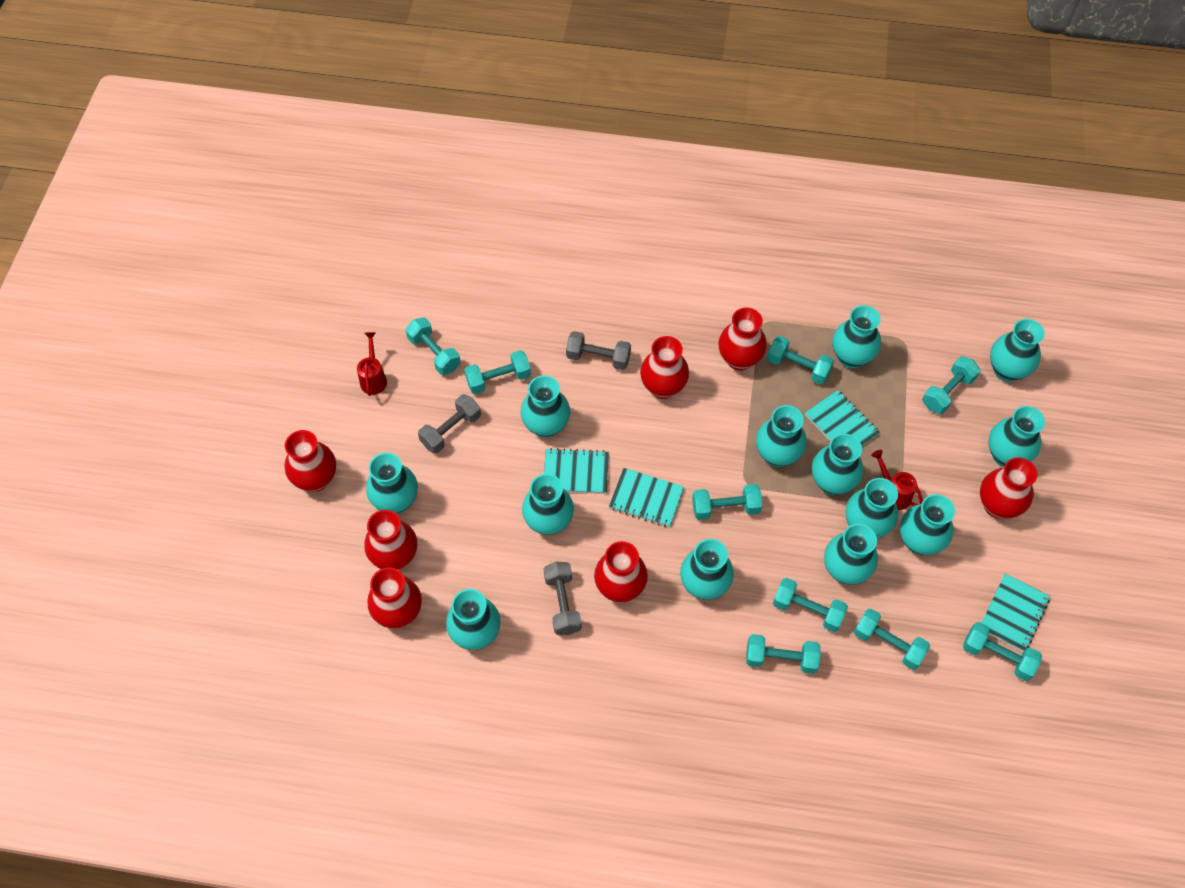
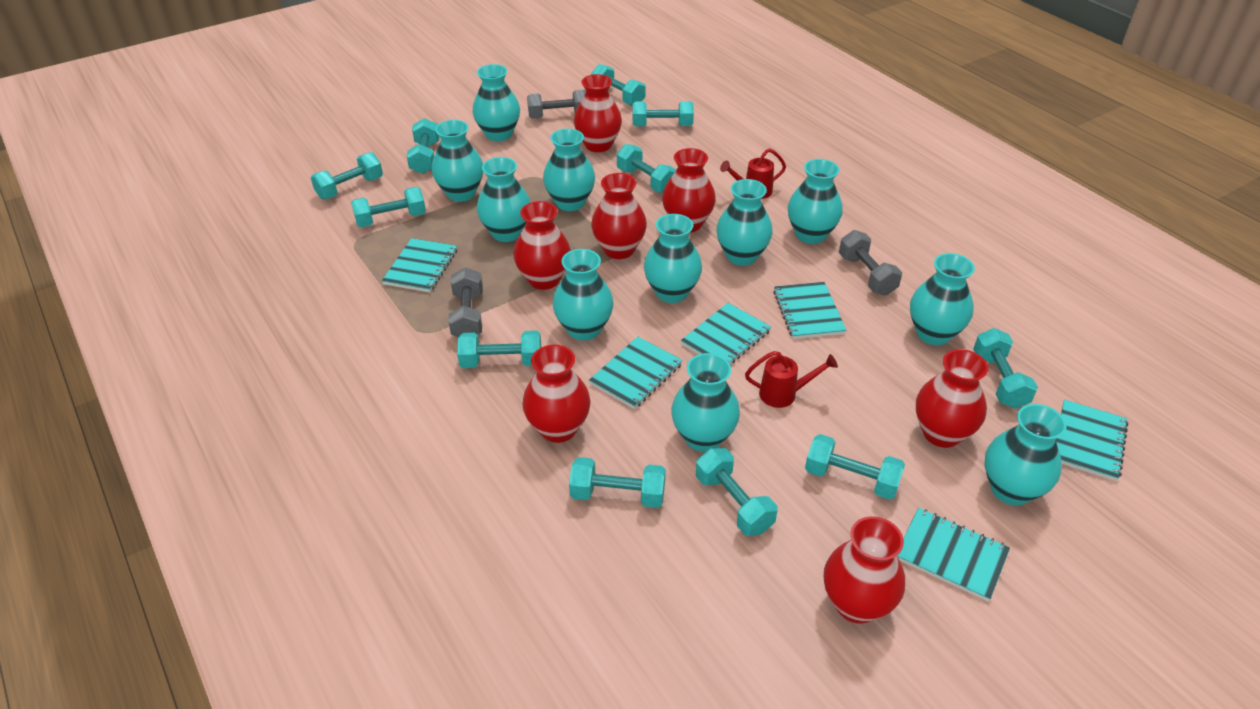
turquoise dumbbell: [406,317,460,375] [464,350,531,394] [692,484,762,520] [746,634,821,674] [767,336,834,384] [773,578,848,632] [854,608,930,670] [922,356,980,414] [963,622,1042,681] = 9 -> [311,152,383,199] [351,187,426,227] [407,118,439,174] [457,330,541,368] [569,457,666,508] [591,64,646,105] [617,144,676,193] [633,101,694,126] [696,448,777,536] [805,434,905,500] [973,328,1038,409] = 11
turquoise notebook: [544,448,609,494] [609,468,684,527] [805,390,880,446] [982,573,1050,652] = 4 -> [382,238,457,292] [589,337,683,409] [681,303,771,364] [773,282,846,339] [897,508,1010,601] [1056,400,1128,481] = 6
turquoise vase: [366,453,418,514] [446,589,501,650] [521,375,570,438] [522,474,574,535] [680,539,734,600] [756,405,807,467] [812,433,863,495] [824,524,878,585] [833,305,881,368] [846,478,898,538] [900,494,955,555] [988,406,1045,467] [990,319,1045,382] = 13 -> [432,120,483,202] [473,64,520,141] [477,157,531,242] [543,129,595,211] [553,249,614,341] [644,214,702,303] [671,353,740,452] [716,179,772,266] [788,159,843,244] [910,253,975,345] [985,404,1066,505] = 11

